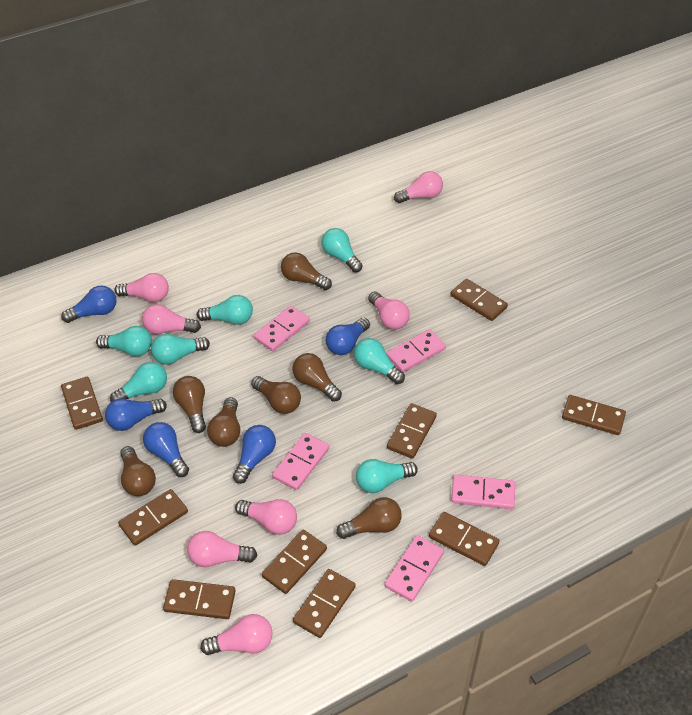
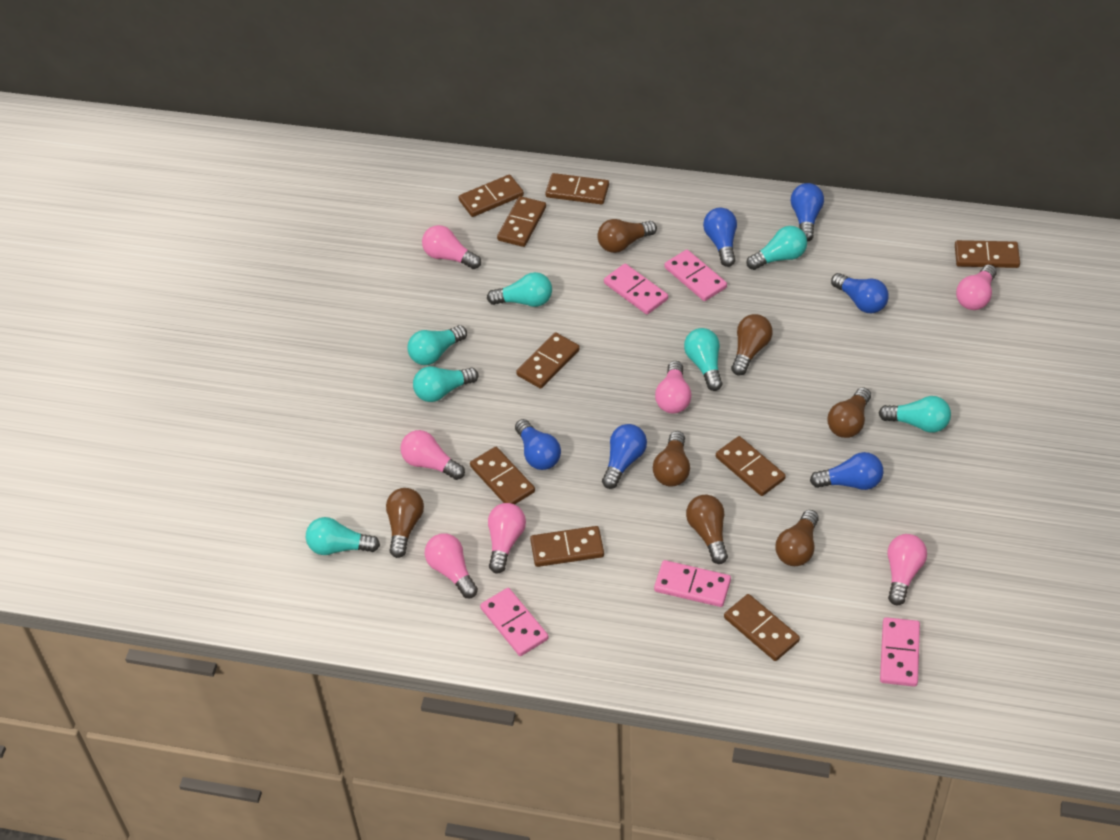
blue light bulb: [61,285,117,323] [105,398,167,431] [143,422,189,477] [233,425,276,484] [326,318,370,355] = 5 -> [515,419,561,470] [602,424,647,489] [703,208,737,267] [791,183,824,242] [810,452,883,490] [831,273,889,313] = 6

